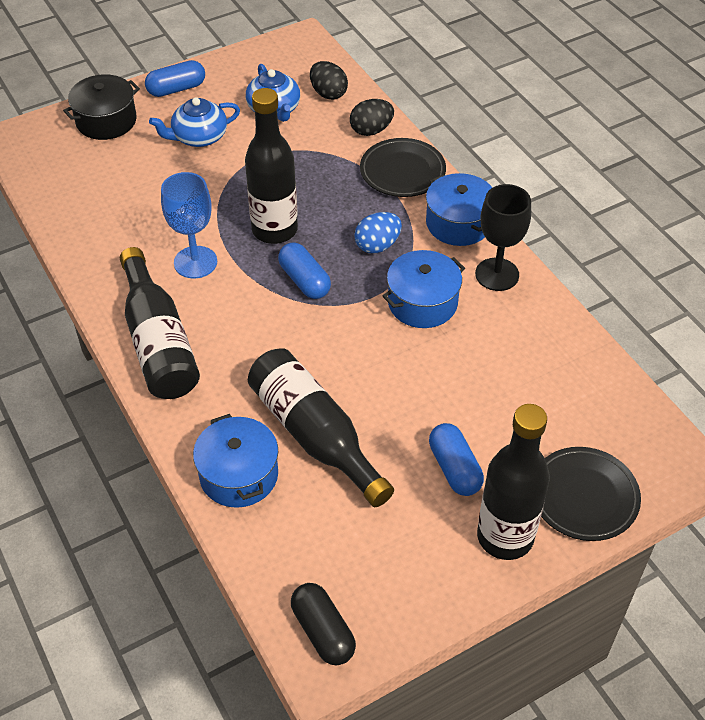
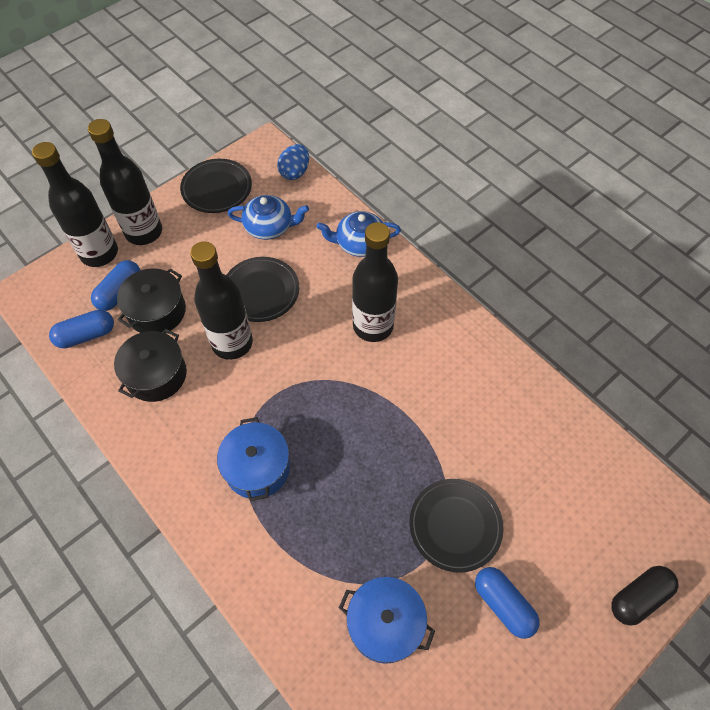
black egg: [310,61,348,100] [350,99,394,136] = 2 -> none = 0
black goblet: [475,184,531,291] = 1 -> none = 0
black plate: [360,138,446,197] [541,447,641,541] = 2 -> [180,159,252,213] [227,257,299,322] [409,479,504,573] = 3
black pot: [63,74,140,140] = 1 -> [114,329,187,402] [117,268,186,333] = 2
blue goblet: [161,172,217,278] = 1 -> none = 0
blue pot: [193,414,278,508] [383,250,465,328] [426,173,492,246] = 3 -> [217,417,290,501] [339,577,435,664] = 2

